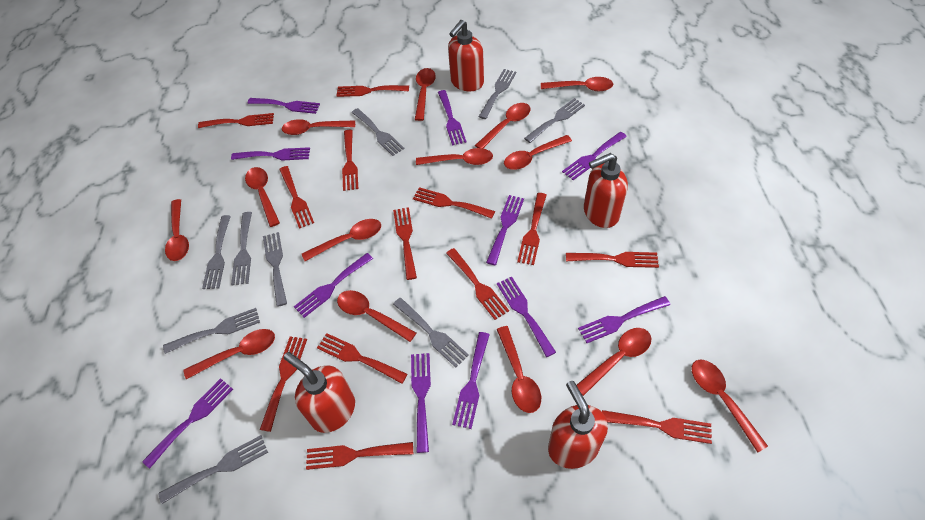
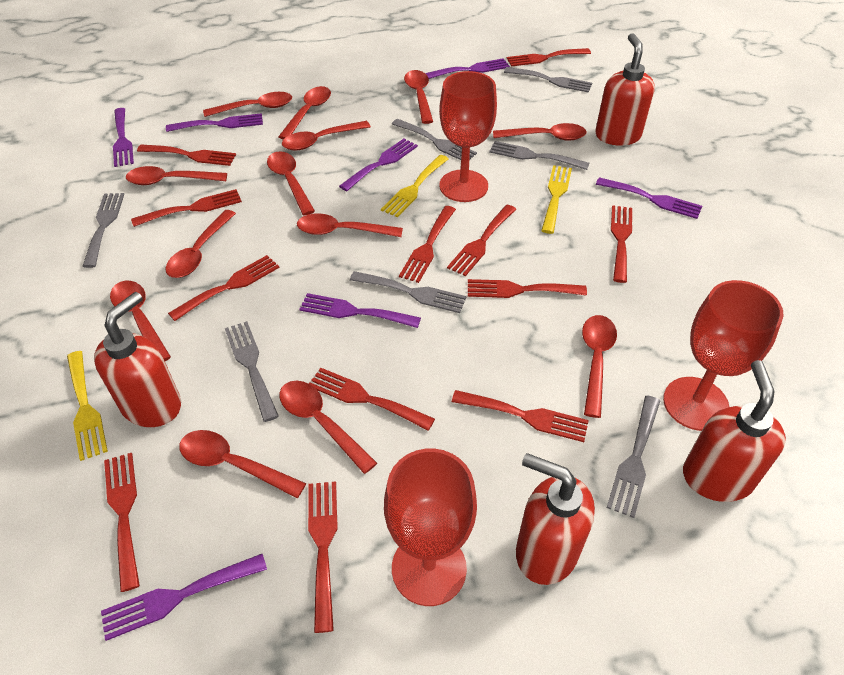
grey fork: [158,435,268,504] [163,308,260,354] [202,215,231,289] [231,212,252,285] [263,232,287,307] [351,108,405,156] [393,298,469,367] [479,69,516,119] [524,98,585,143] = 9 -> [82,193,124,268] [225,321,279,422] [350,271,466,313] [392,119,477,160] [489,141,589,170] [504,67,592,93] [607,395,660,518] = 7
purple fork: [142,378,233,469] [231,147,310,161] [248,98,320,114] [294,253,373,318] [411,353,431,453] [438,90,466,146] [452,332,490,429] [486,195,524,265] [497,277,556,357] [562,132,627,180] [578,296,670,343] = 11 -> [101,554,267,641] [113,108,134,167] [166,113,263,132] [300,293,421,328] [339,139,418,191] [425,58,510,79] [596,177,702,219] = 7
red fork: [198,113,274,128] [260,336,307,432] [279,166,314,229] [306,442,413,470] [317,333,408,384] [336,85,409,97] [342,130,358,191] [393,207,417,280] [413,187,495,219] [446,248,509,320] [517,193,547,265] [566,252,659,268] [602,410,712,444] = 13 -> [104,453,140,592] [131,189,242,227] [137,145,236,166] [168,255,280,321] [308,481,338,633] [309,368,435,431] [399,206,456,283] [447,205,517,276] [452,390,589,442] [468,279,587,298] [507,48,591,67] [611,205,632,283] = 12
red goblet: none = 0 -> [384,449,477,606] [439,71,497,202] [663,280,783,431] = 3
red spoon: [165,199,189,261] [184,329,275,379] [245,167,280,227] [282,119,355,135] [302,219,381,261] [337,290,416,342] [415,68,436,121] [416,148,493,165] [475,103,531,148] [497,326,541,413] [504,135,572,170] [541,77,613,91] [577,328,651,396] [692,360,768,453] = 14 -> [110,281,171,361] [126,166,227,185] [166,210,236,278] [179,430,306,498] [203,92,292,117] [267,151,315,215] [278,86,331,140] [279,381,377,474] [282,121,371,150] [297,214,403,237] [404,70,433,124] [493,123,587,141] [582,315,617,418] = 13
yellow fork: none = 0 -> [67,351,108,461] [381,155,449,217] [541,165,572,234] = 3

